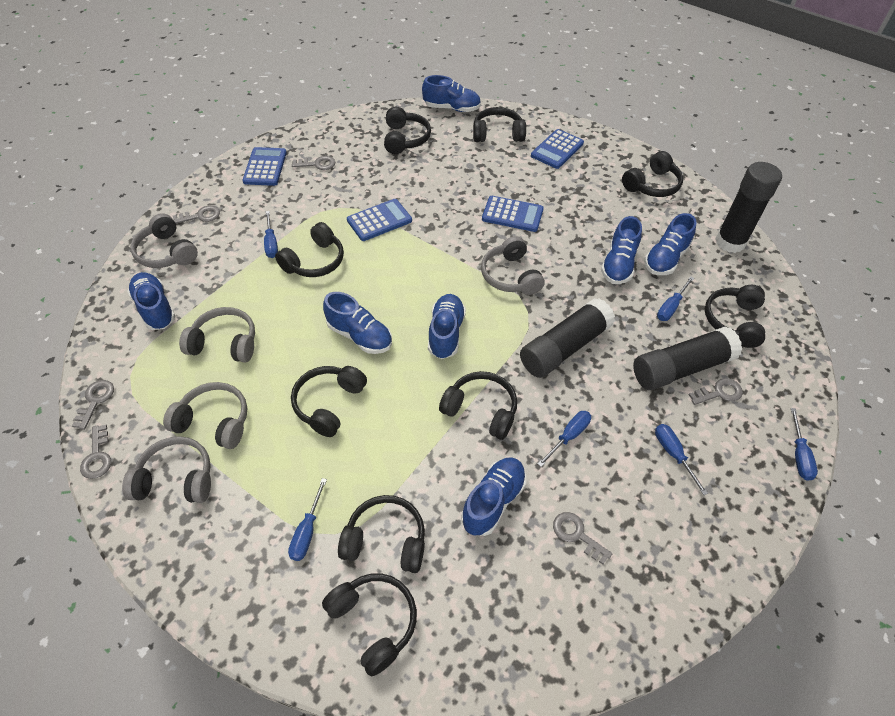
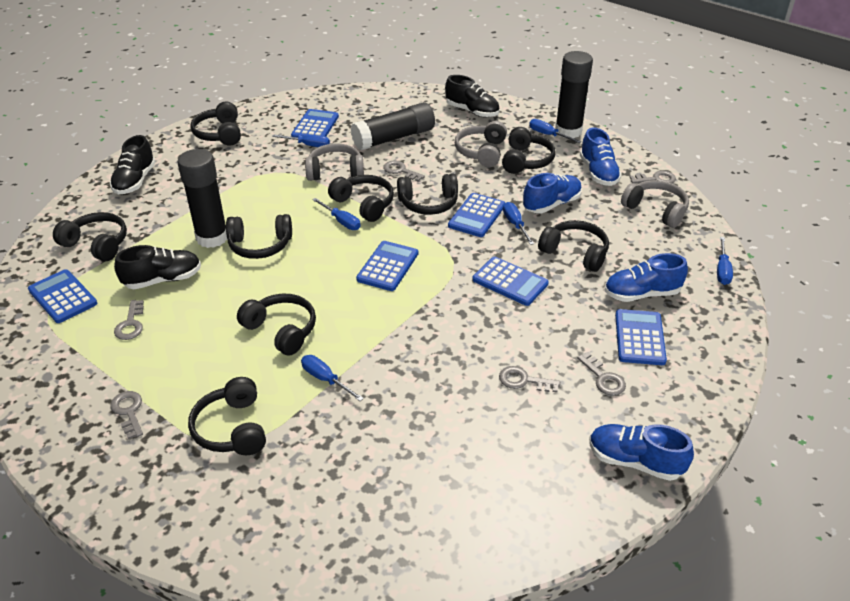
black shoe: none = 0 -> [110,135,156,194] [114,245,201,289] [445,75,500,117] = 3
blue calculator: [242,147,287,186] [347,199,412,241] [482,196,544,232] [531,129,584,169] = 4 -> [28,269,97,323] [291,109,339,138] [356,241,418,291] [448,193,505,237] [472,257,549,306] [615,309,667,365] = 6
blue shoe: [127,272,176,330] [323,292,392,354] [422,75,481,112] [428,294,466,359] [461,457,526,536] [601,216,642,284] [645,213,697,275] = 7 -> [523,173,582,214] [580,128,622,186] [589,424,694,481] [604,253,688,302] = 4
grey headphones: [122,436,211,503] [130,213,198,268] [163,382,247,449] [179,307,255,363] [481,236,545,295] = 5 -> [305,144,364,181] [455,121,507,167] [621,180,689,228] = 3

